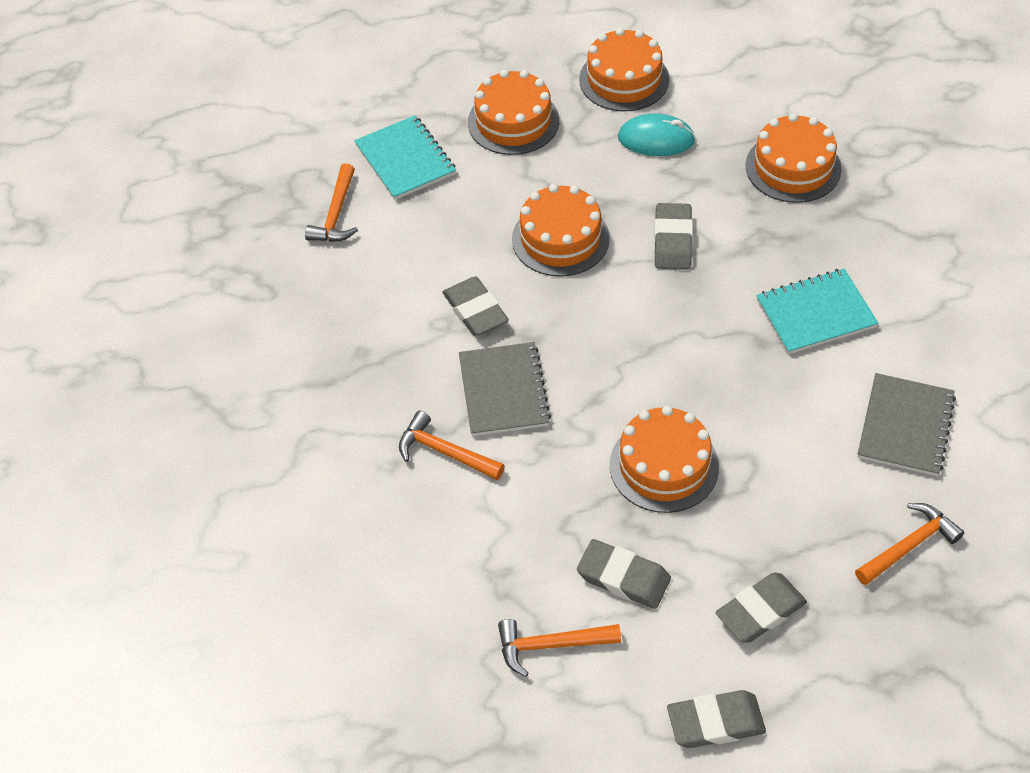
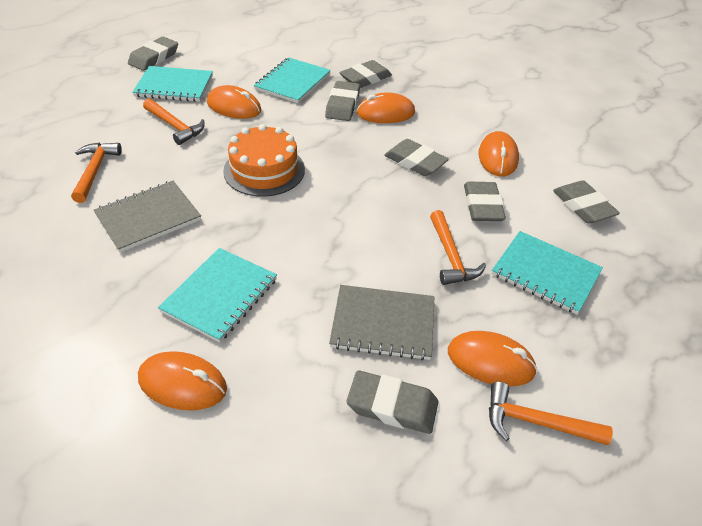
grey eraser: [442,276,509,336] [577,539,671,609] [654,203,693,270] [667,690,766,748] [716,572,807,643] = 5 -> [128,37,178,71] [325,81,360,121] [339,60,392,88] [347,370,438,434] [384,139,449,176] [464,182,506,221] [553,181,620,224] = 7
orange cake: [468,70,559,155] [512,184,610,277] [579,28,669,111] [610,406,719,513] [746,113,842,203] = 5 -> [223,124,305,197] = 1
orange mouse: none = 0 -> [138,351,227,411] [207,85,261,119] [356,92,415,123] [448,331,537,386] [478,131,519,177] = 5
turquoise mouse: [618,113,696,156] = 1 -> none = 0
turquoise notebook: [354,115,456,200] [756,269,879,354] = 2 -> [132,66,213,102] [158,248,277,343] [254,57,331,103] [492,231,603,315] = 4

